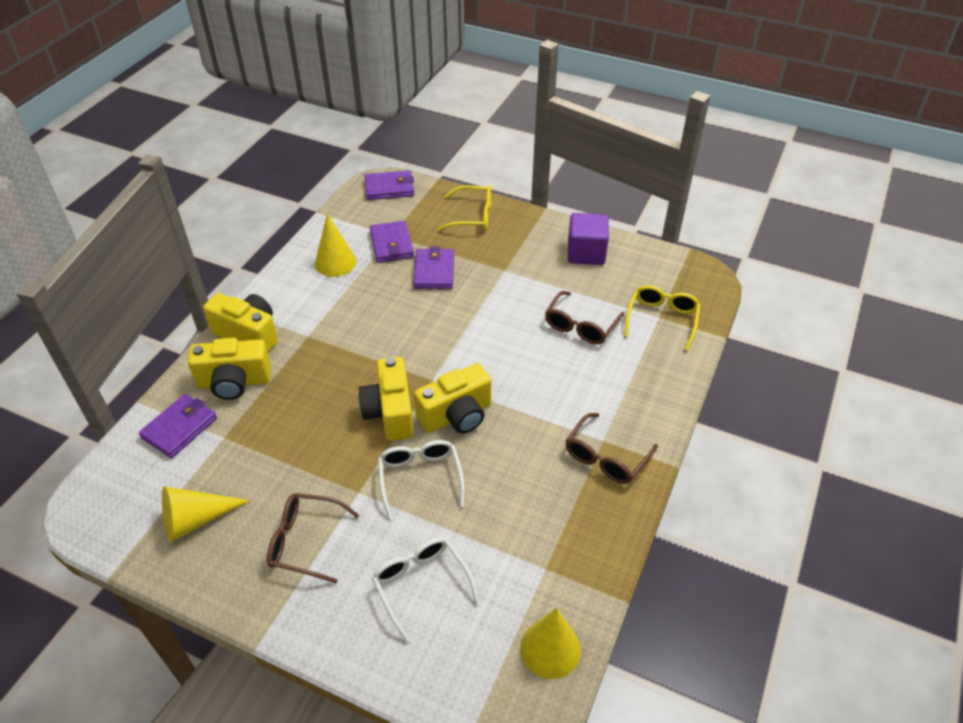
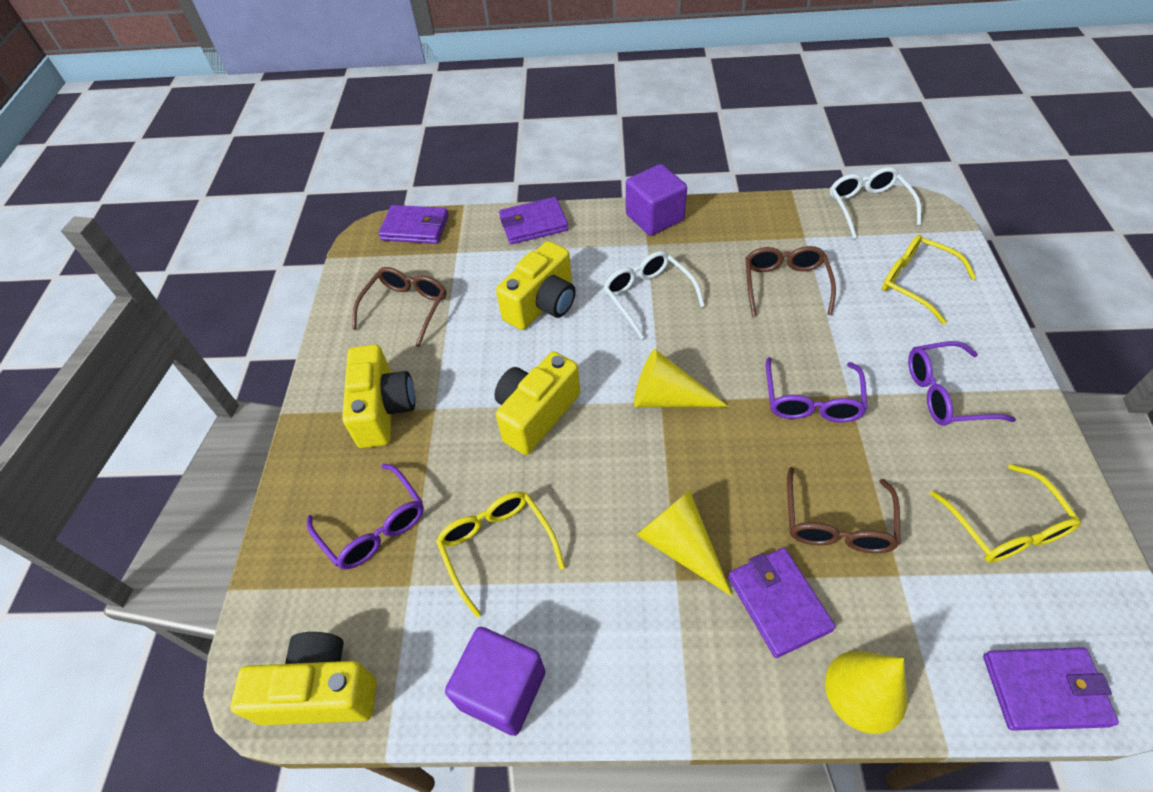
purple cube: [568,213,609,265] = 1 -> [445,627,545,736] [626,164,687,236] = 2
purple glasses: none = 0 -> [307,464,424,569] [766,357,867,422] [908,341,1016,426] = 3
yellow glasses: [438,185,492,231] [624,285,701,351] = 2 -> [436,491,565,618] [882,235,976,324] [930,464,1081,563] = 3

